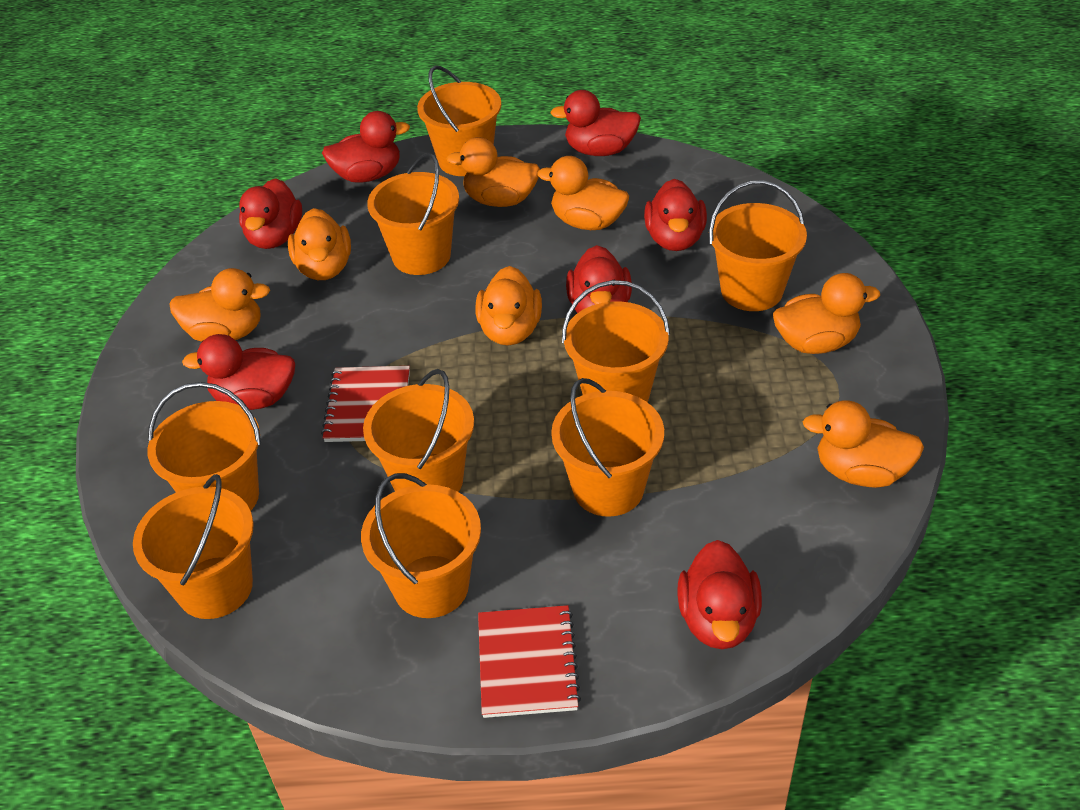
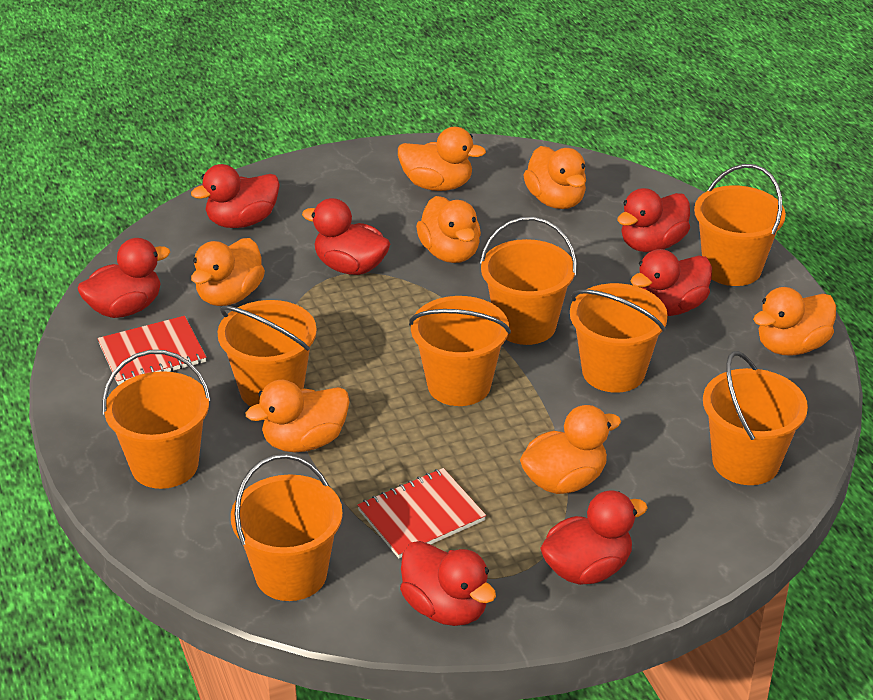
orange bucket: [133,474,254,619] [147,382,261,511] [361,473,481,618] [363,369,474,492] [367,153,459,275] [417,65,501,176] [551,378,664,517] [562,280,670,403] [709,180,807,311] = 9 -> [102,350,211,489] [217,300,317,406] [231,454,343,601] [409,296,511,406] [480,217,577,345] [570,283,668,393] [694,164,786,286] [703,351,808,485] = 8

